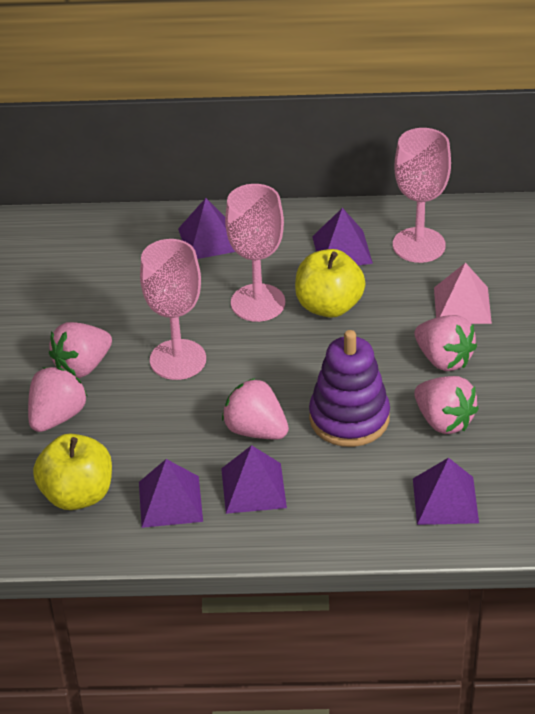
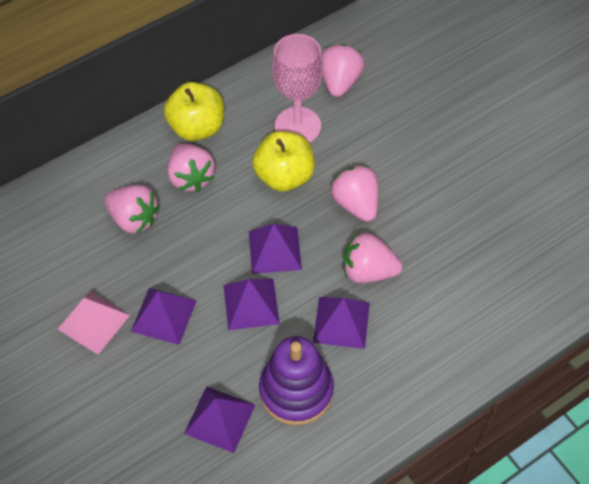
pink goblet: [140,239,206,380] [225,184,285,322] [393,128,451,263] = 3 -> [272,34,323,143] = 1

